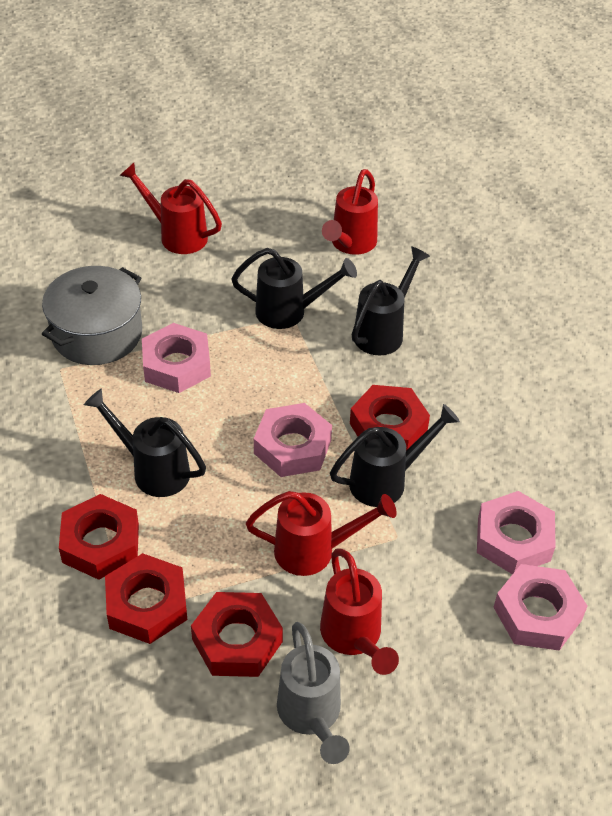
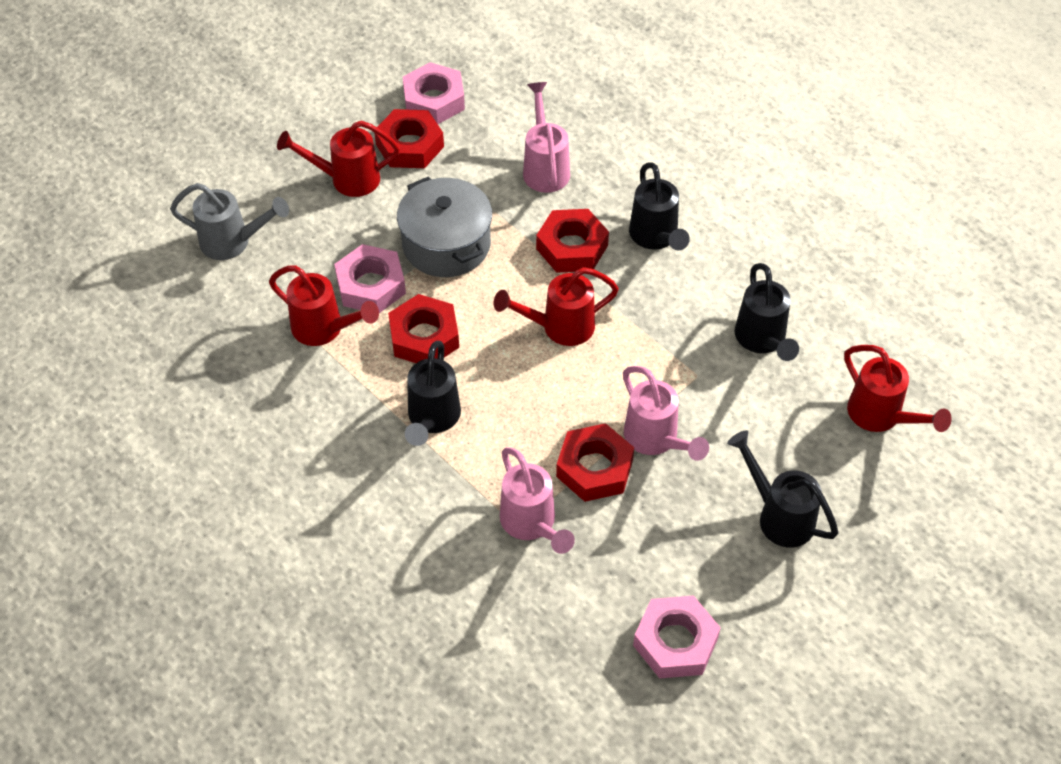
pink nut: [142,323,211,393] [254,403,332,477] [477,491,555,574] [493,564,587,651] = 4 -> [334,244,406,313] [403,62,465,124] [633,595,721,679] = 3
pink watering can: none = 0 -> [500,447,575,554] [523,82,570,193] [623,366,709,461] = 3

